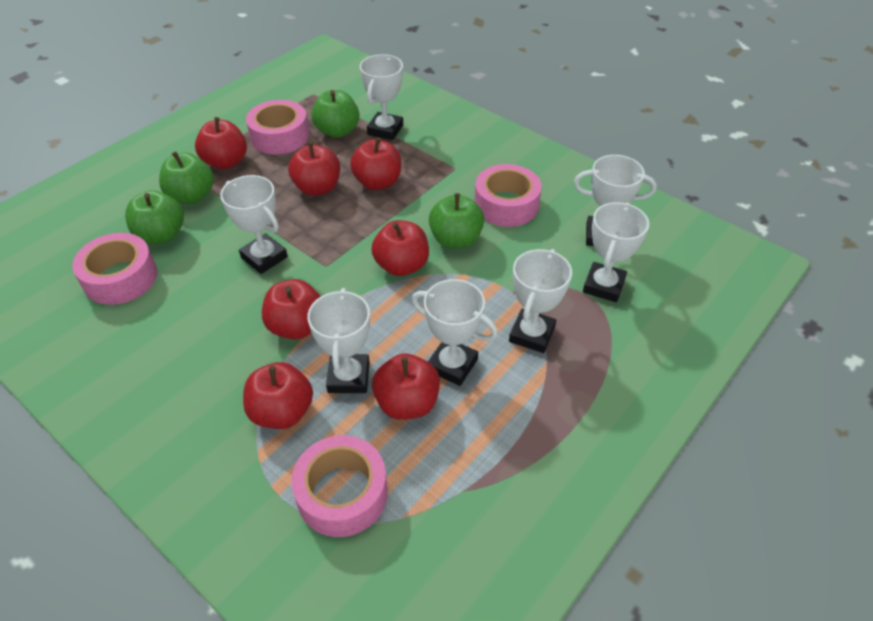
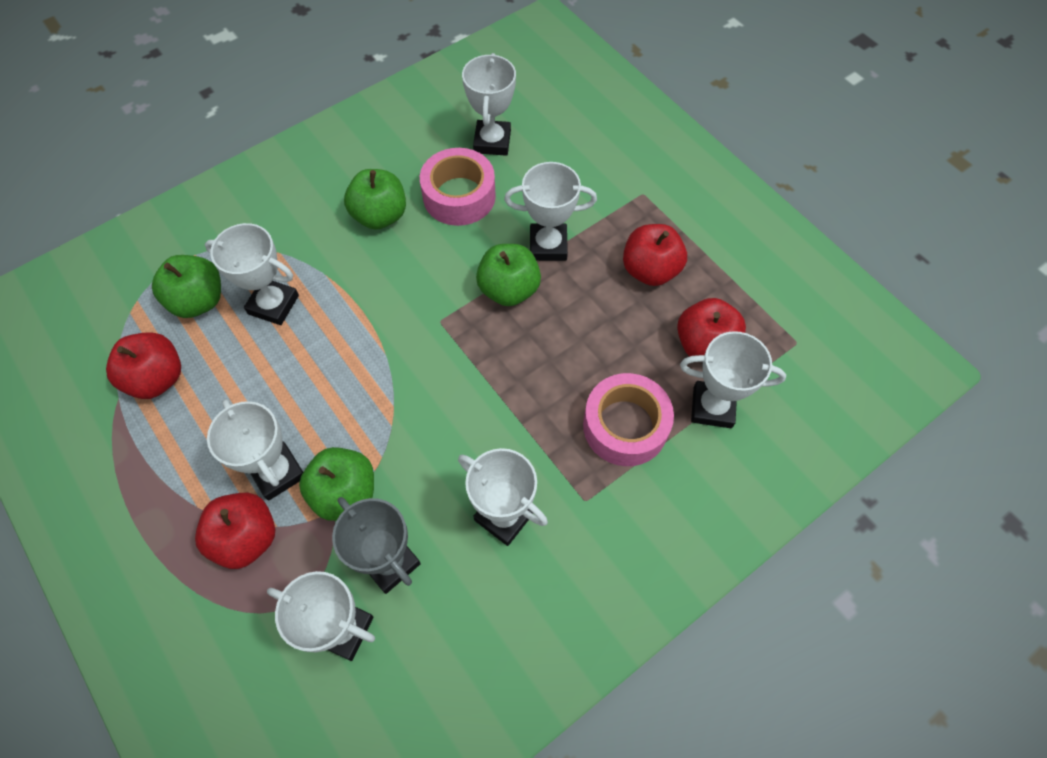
grey trophy: none = 0 -> [332,497,421,594] = 1
pink tape: [72,233,157,305] [246,100,309,154] [291,435,388,537] [475,164,542,227] = 4 -> [420,148,496,226] [583,373,674,466] = 2
red apple: [195,117,247,169] [243,362,313,429] [262,279,321,339] [288,142,340,196] [350,138,401,190] [371,220,429,276] [372,353,440,420] = 7 -> [106,332,181,399] [195,493,275,569] [623,224,687,286] [677,298,746,356] = 4

